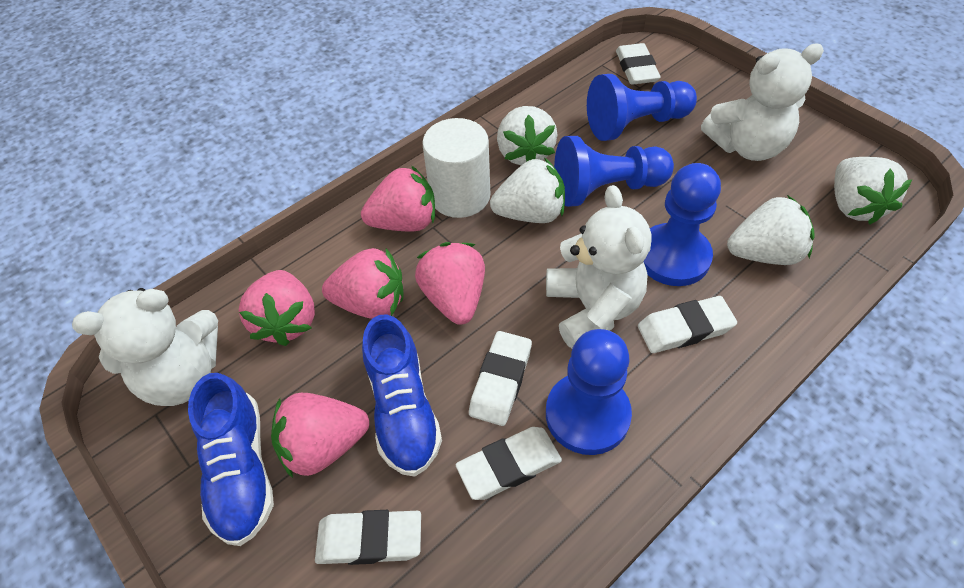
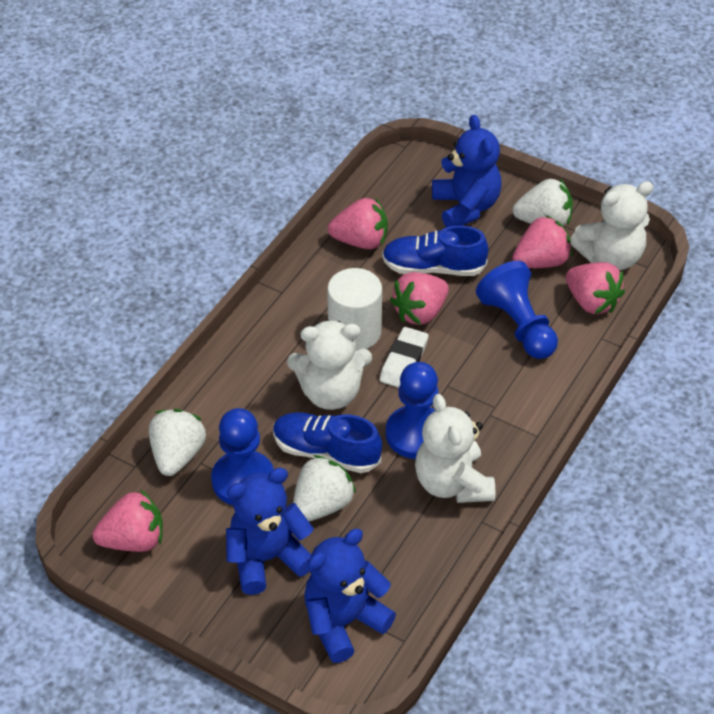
blue pawn: [546,329,632,455] [554,136,674,207] [587,74,697,141] [644,163,721,286] = 4 -> [211,408,274,505] [386,362,438,459] [476,261,558,359] = 3
blue teddy bear: none = 0 -> [226,468,314,595] [304,529,396,663] [432,115,502,228] = 3
white eraser: [315,510,421,565] [456,427,562,500] [469,331,532,426] [616,43,661,85] [638,296,737,353] = 5 -> [380,327,428,388] = 1
white strawberry: [490,157,565,223] [497,106,557,165] [727,195,815,265] [834,157,913,224] = 4 -> [149,409,206,476] [293,455,356,521] [513,179,573,226] = 3

